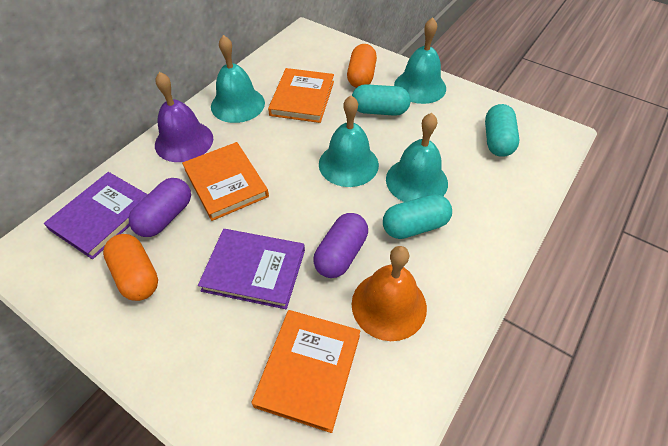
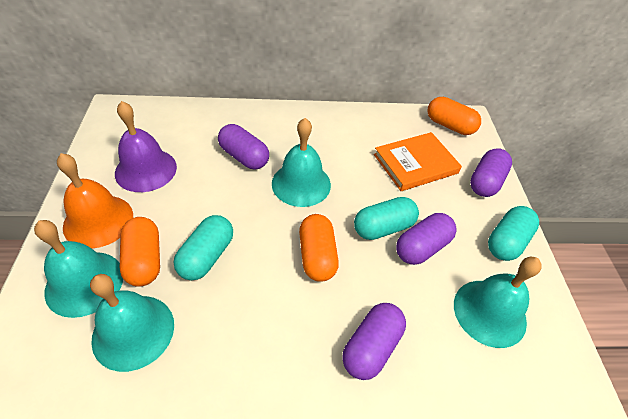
orange book: [182,142,269,221] [252,310,360,433] [268,68,334,123] = 3 -> [374,132,462,191] = 1
orange capsule: [103,234,158,301] [347,44,377,88] = 2 -> [120,217,160,287] [299,214,339,282] [428,97,481,135] = 3
purple book: [44,172,148,259] [198,229,305,309] = 2 -> none = 0
purple capsule: [129,178,191,237] [313,213,368,278] = 2 -> [218,124,269,170] [342,303,406,380] [396,213,457,265] [470,148,512,197] = 4

